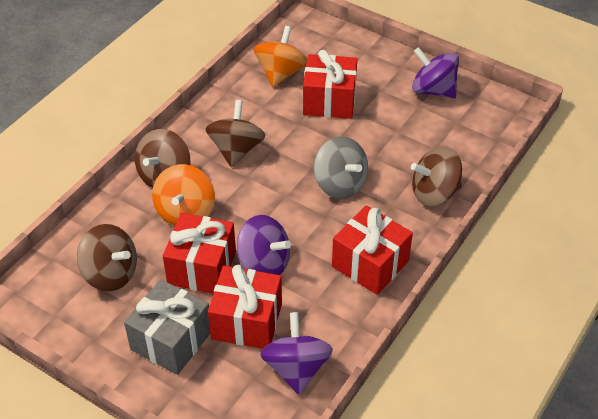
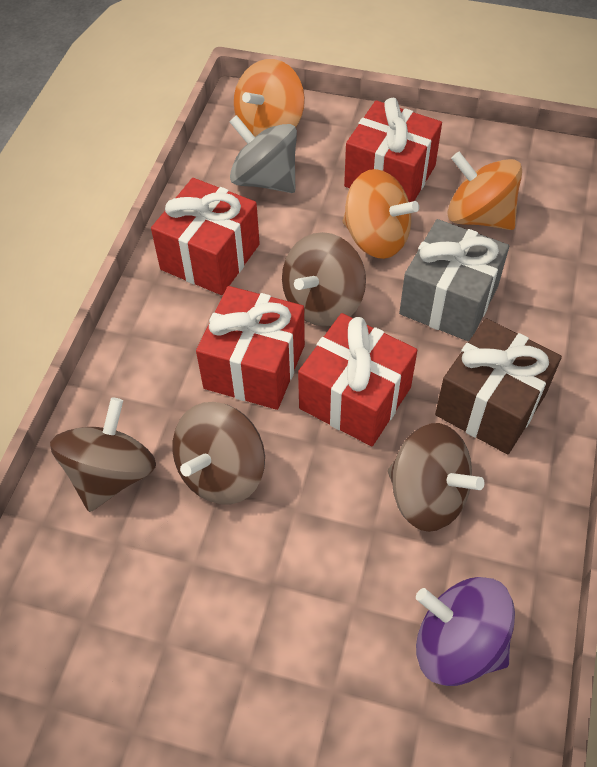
brown gift: none = 0 -> [435,318,562,454] = 1
orange spinning top: [152,164,215,226] [254,26,307,87] = 2 -> [234,59,305,137] [343,169,419,259] [447,152,522,230] = 3
purple spinning top: [237,215,291,275] [260,312,333,395] [412,47,459,99] = 3 -> [416,577,515,686] = 1

